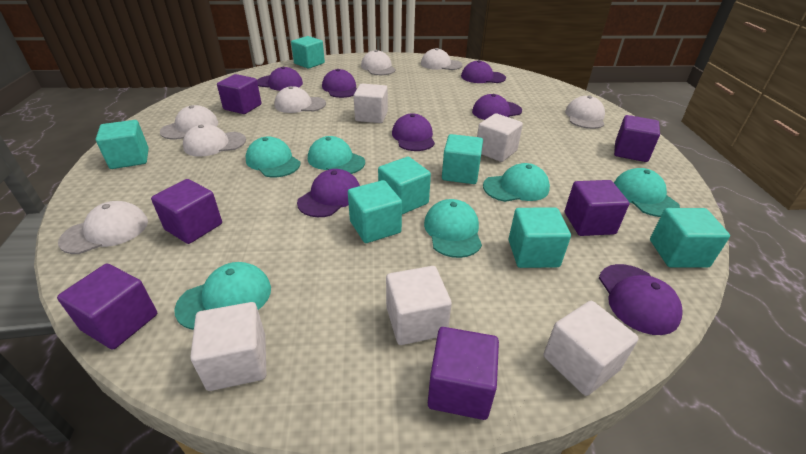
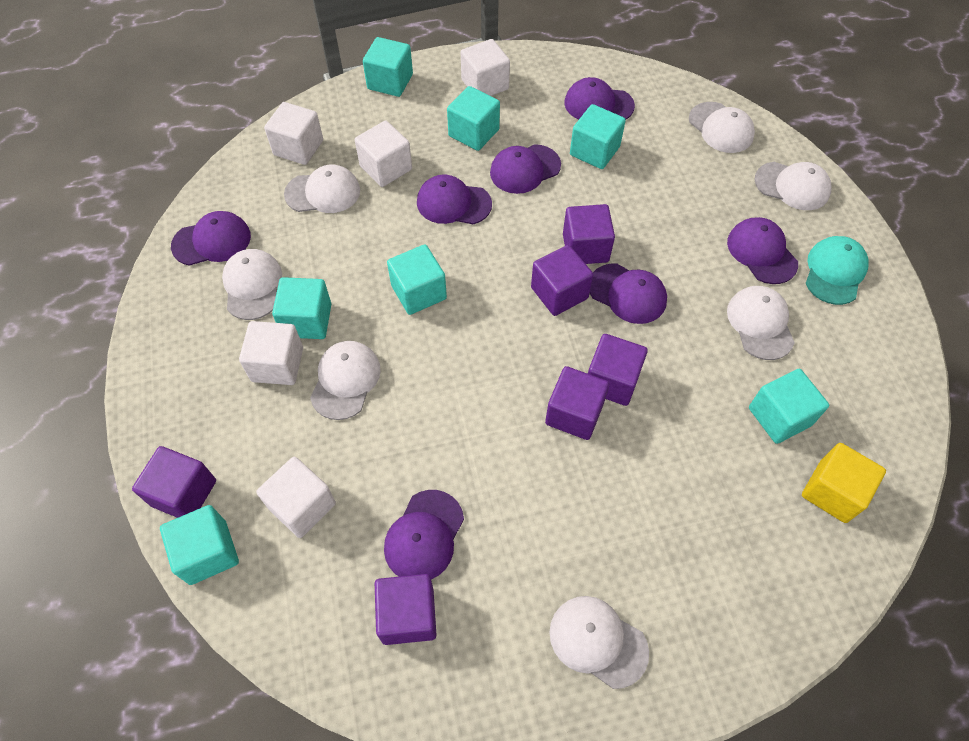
turquoise cap: [174,262,271,330] [246,136,301,177] [308,136,365,174] [424,199,482,258] [483,163,550,202] [614,168,680,217] = 6 -> [805,236,869,305] = 1
yellow cube: none = 0 -> [802,443,886,523] = 1

